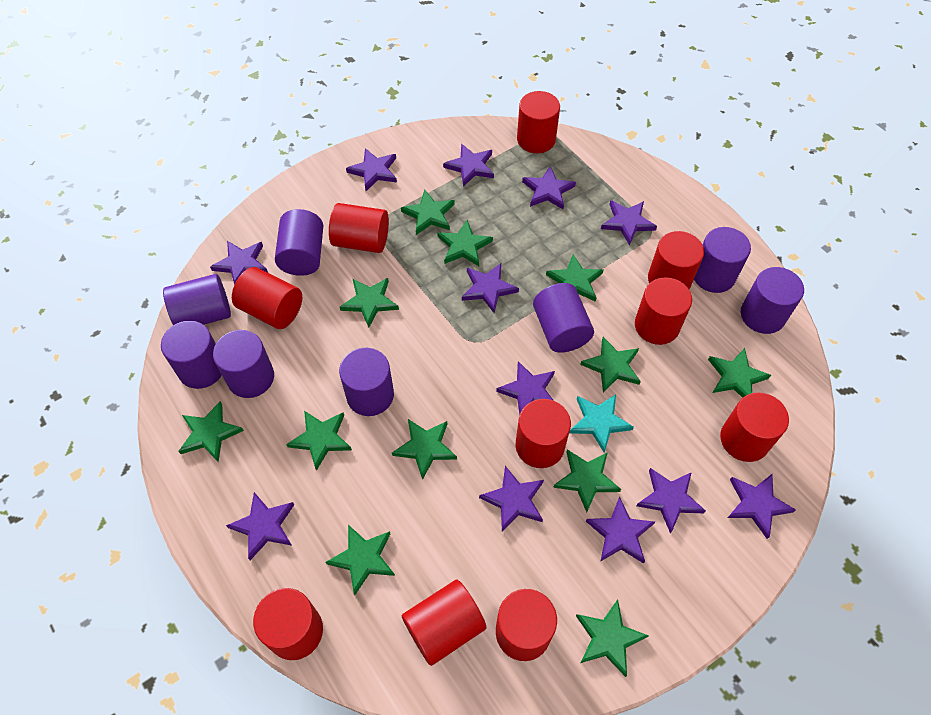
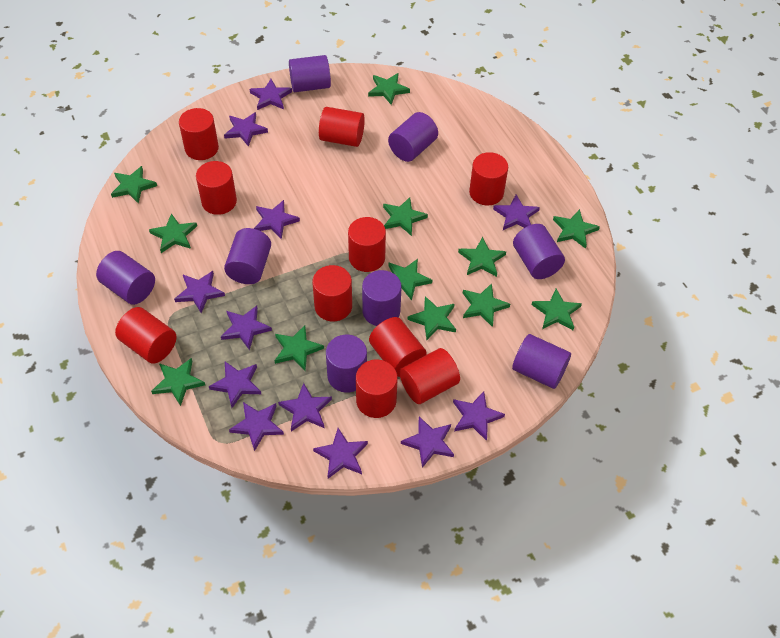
turquoise star: [569,394,634,452] = 1 -> none = 0

